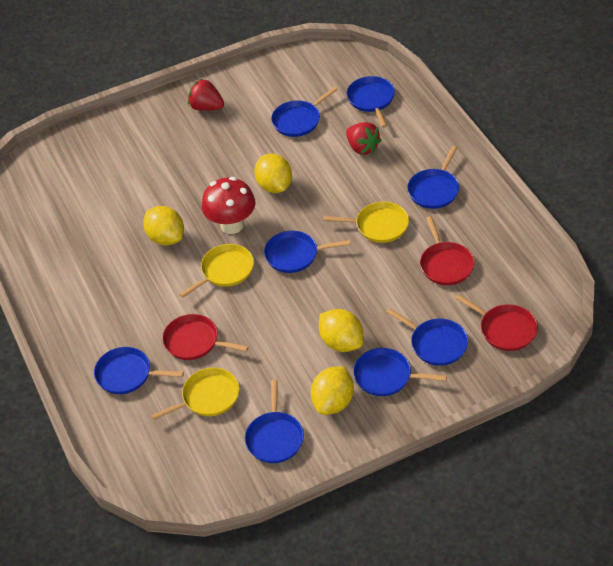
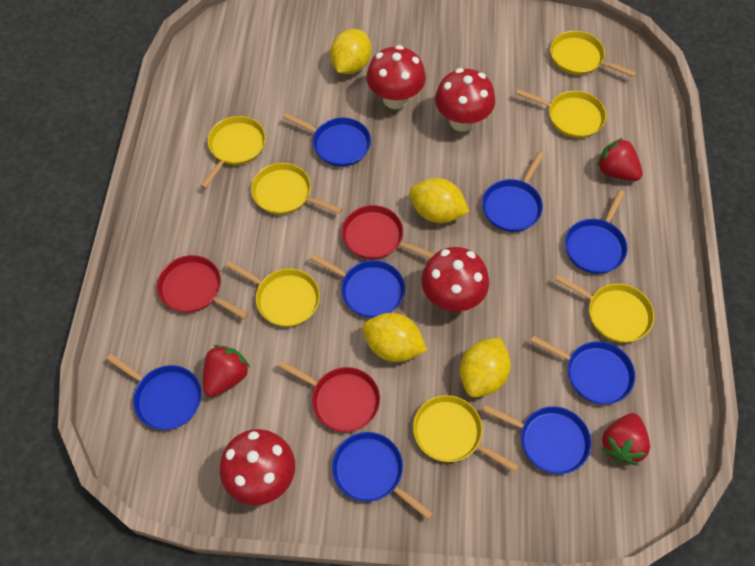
red mushroom: [202,177,255,234] = 1 -> [220,429,295,505] [366,45,426,109] [421,247,489,312] [435,68,495,131] = 4
red strawberry: [188,79,224,111] [346,122,382,155] = 2 -> [203,345,250,397] [597,138,643,181] [601,413,650,465] = 3
yellow pan: [151,368,239,420] [179,244,254,298] [323,202,409,243] = 3 -> [201,116,266,189] [226,261,320,327] [251,163,342,214] [413,395,519,472] [516,89,606,138] [550,31,636,77] [555,275,654,343] = 7

